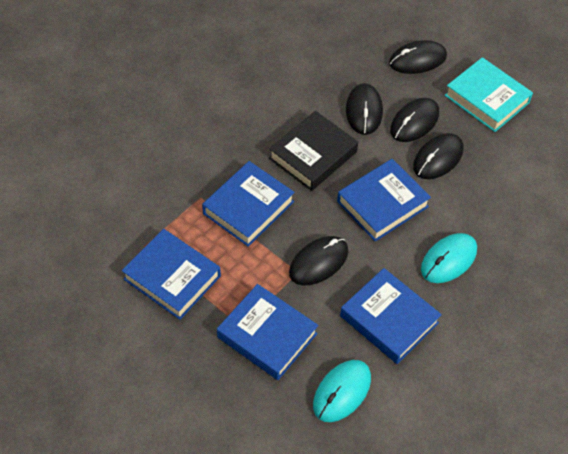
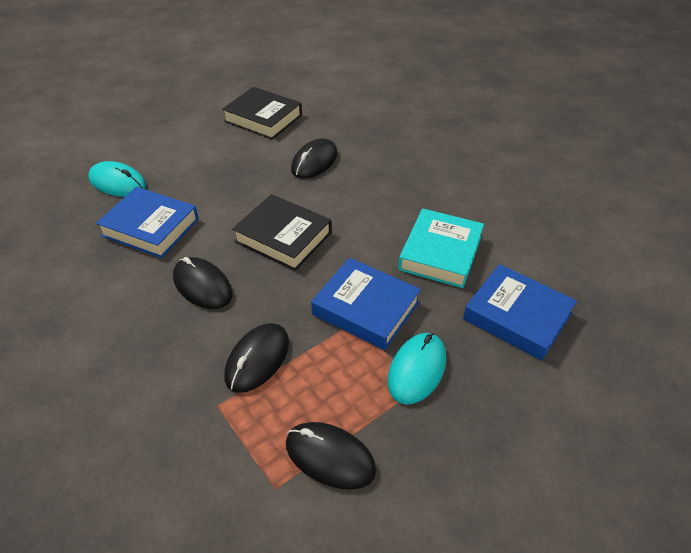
black book: [269,111,358,191] = 1 -> [222,87,302,140] [232,194,332,271] = 2
black mouse: [289,236,349,285] [346,83,383,135] [389,40,447,74] [390,98,439,142] [413,133,463,179] = 5 -> [173,257,232,309] [224,323,289,393] [286,422,377,489] [291,138,338,179] = 4
blue book: [122,229,221,320] [202,161,295,247] [217,284,318,380] [337,159,431,242] [340,268,442,364] = 5 -> [96,187,199,258] [311,258,421,350] [463,264,577,361] = 3

